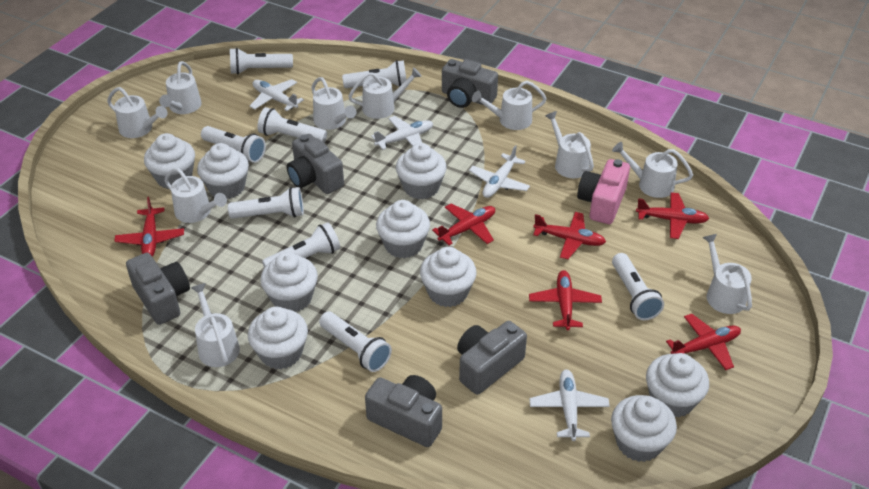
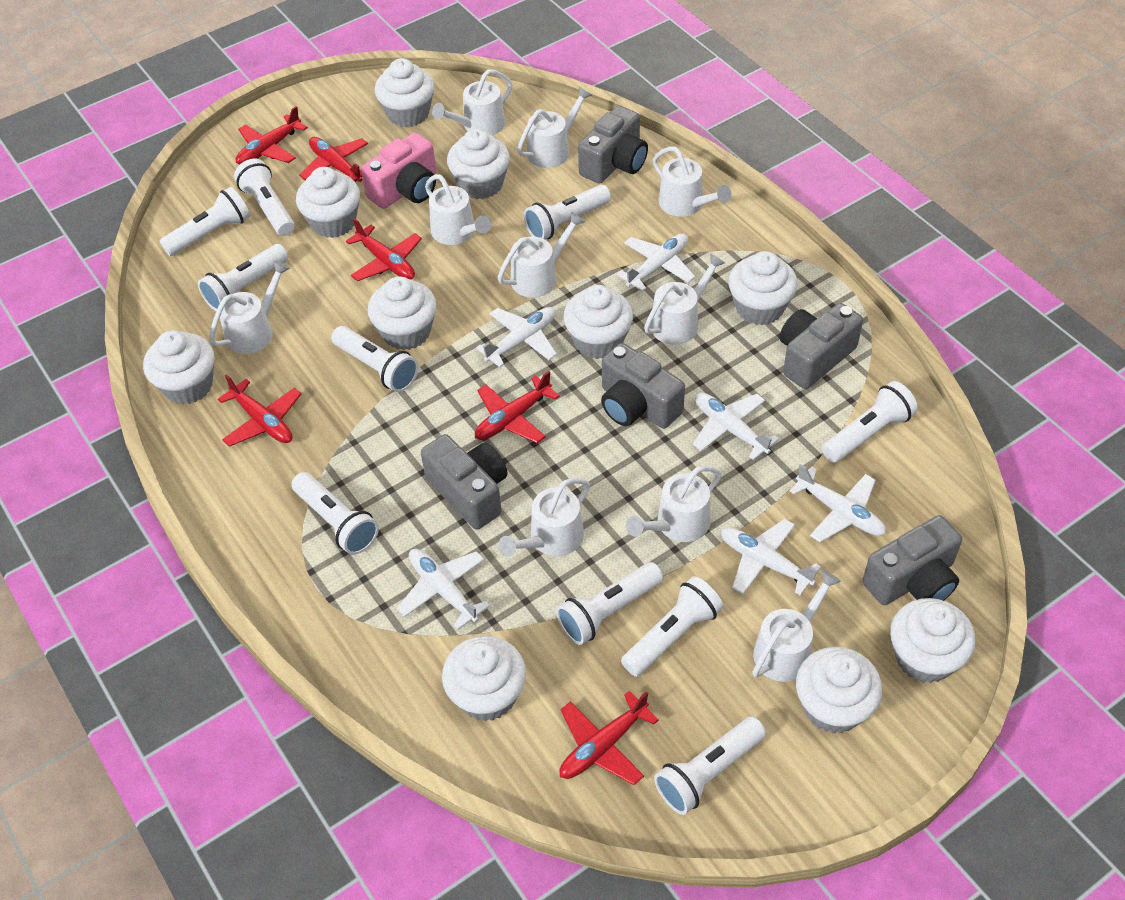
white cupcake: [144,133,195,189] [197,143,249,199] [248,307,308,369] [260,252,318,312] [376,200,430,259] [396,143,447,200] [420,247,477,307] [611,395,677,462] [646,353,709,418] = 9 -> [143,330,214,405] [296,167,360,238] [368,276,437,350] [375,58,434,127] [442,636,526,721] [447,129,510,199] [563,285,633,359] [728,251,798,325] [796,647,882,734] [890,598,975,683] = 10
white flashlight: [201,126,266,163] [228,187,304,219] [230,48,293,74] [257,107,327,143] [262,222,340,268] [319,312,392,372] [342,60,406,88] [612,253,664,320] = 8 -> [160,187,250,256] [198,244,288,311] [234,158,295,236] [291,472,379,555] [331,326,419,392] [524,185,611,239] [556,562,663,645] [621,576,723,677] [654,717,766,815] [822,381,918,463] = 10
white plane: [250,79,304,111] [371,116,433,150] [469,145,530,198] [529,369,610,441] = 4 -> [397,549,490,629] [476,307,557,367] [617,234,695,291] [693,392,779,460] [721,519,821,596] [789,464,886,542] = 6

